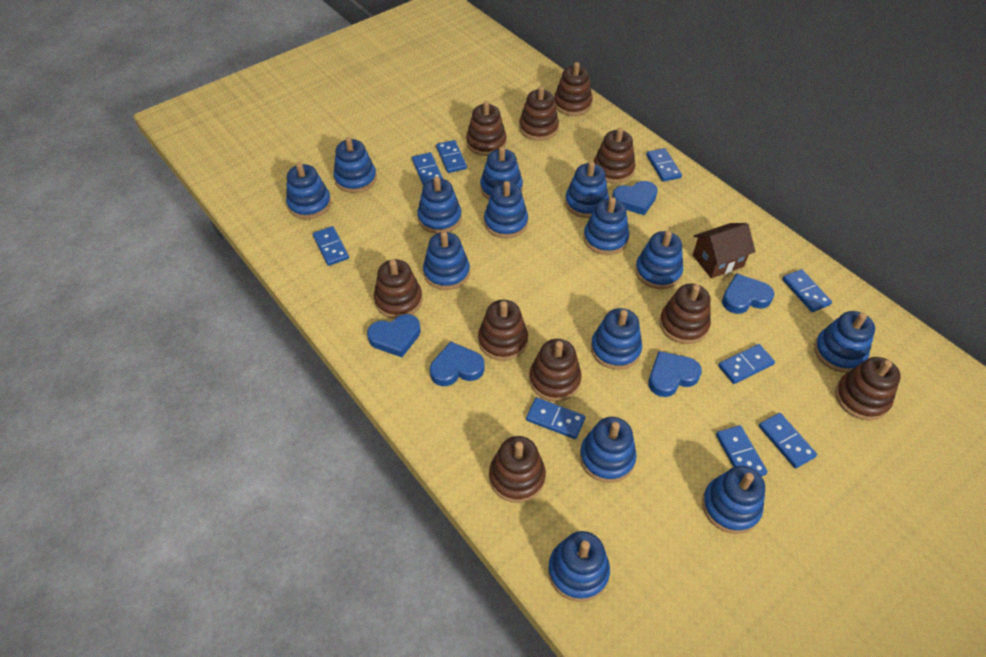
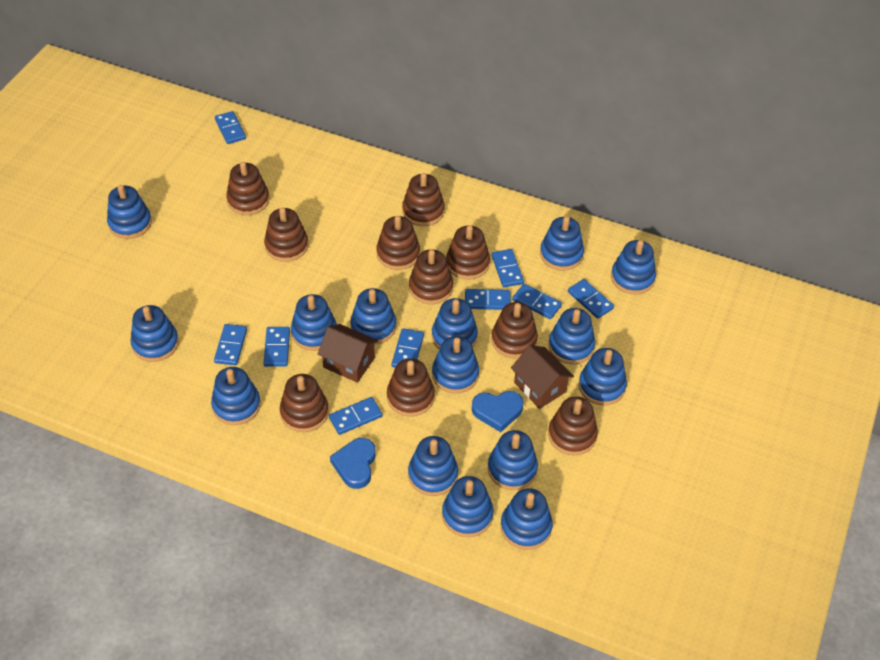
blue heart: [367,314,421,357] [430,342,485,386] [612,181,658,215] [648,351,702,397] [722,273,774,314] = 5 -> [330,438,376,489] [472,391,524,432] = 2
blue stacking toy: [286,162,331,219] [334,137,377,193] [417,177,462,234] [423,231,470,290] [480,146,523,200] [484,181,528,239] [548,531,610,602] [565,161,609,218] [580,417,637,483] [583,197,629,255] [591,308,642,370] [635,231,683,289] [702,466,765,534] [814,311,875,373] = 14 -> [107,185,152,239] [130,305,179,362] [211,367,261,425] [291,294,337,351] [351,288,396,344] [408,436,458,496] [432,298,478,349] [432,336,479,393] [442,476,493,537] [488,430,538,490] [501,488,553,550] [540,216,584,271] [548,308,595,364] [579,348,627,405] [611,240,656,294] = 15
brown house: [693,223,756,278] = 1 -> [317,324,378,383] [511,345,574,409] = 2

